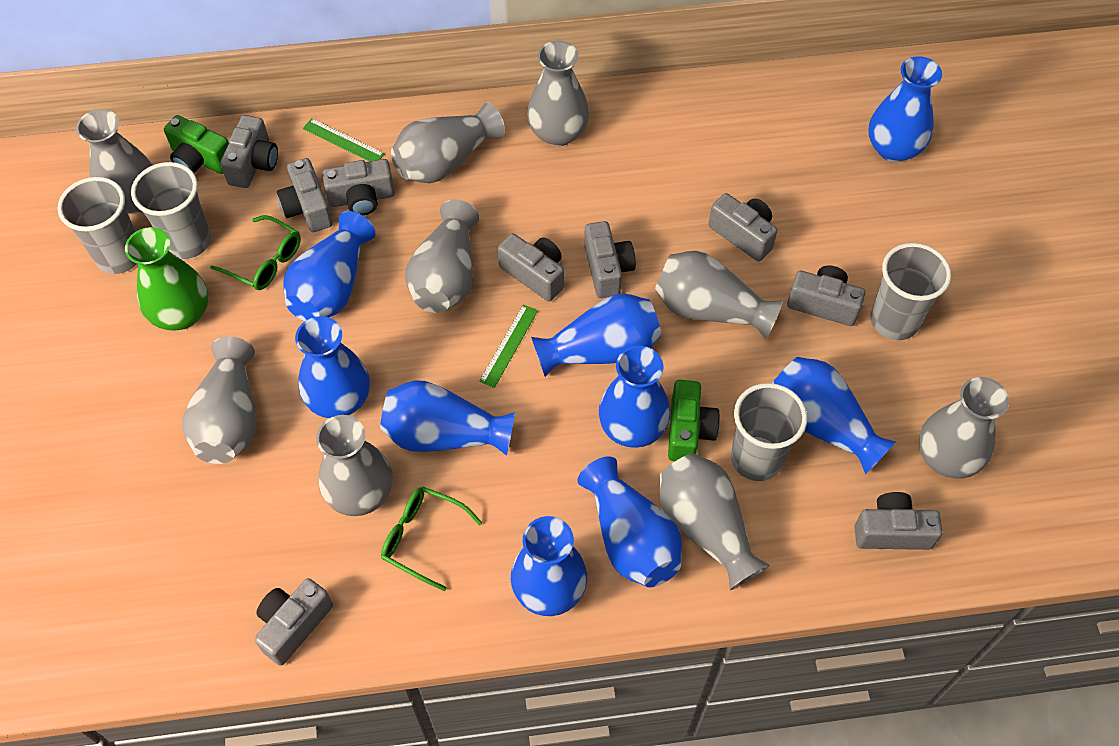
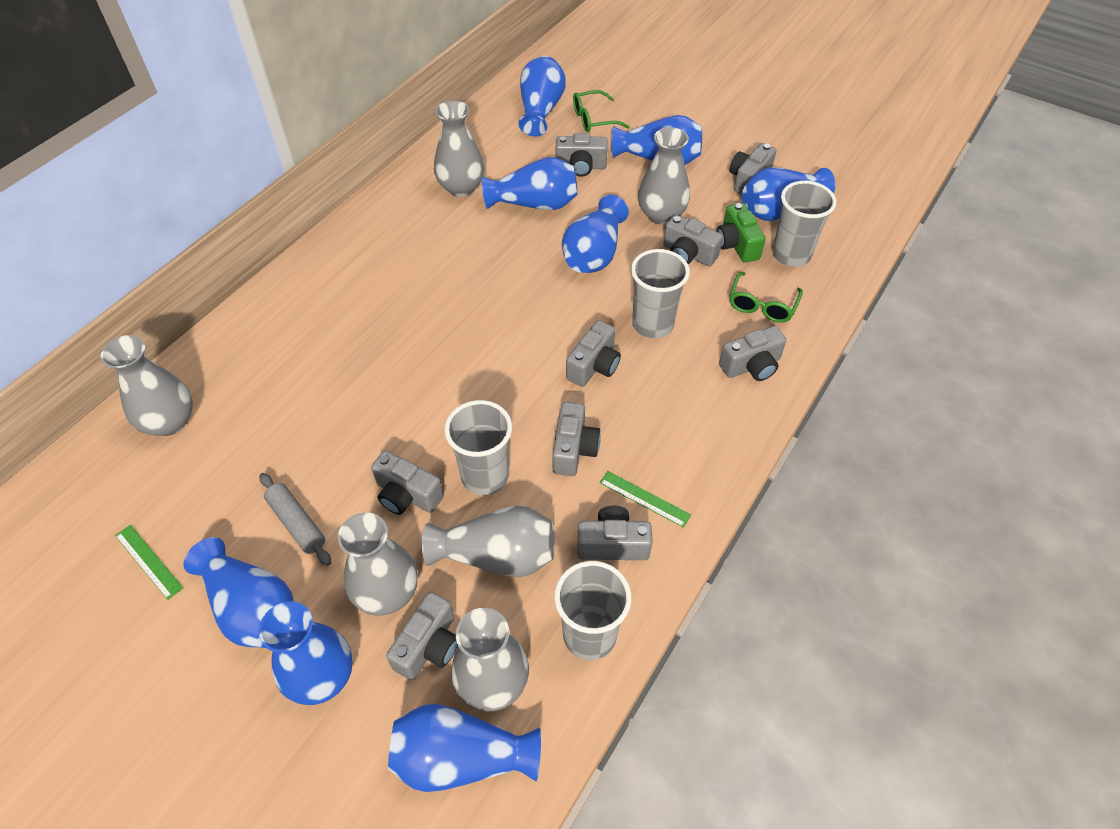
blue vase: [283,211,375,321] [295,316,370,418] [380,380,515,456] [511,516,587,616] [531,293,661,377] [577,456,682,587] [599,346,670,448] [772,357,896,474] [868,56,942,162] = 9 -> [184,537,294,648] [259,601,353,705] [388,704,541,792] [482,157,578,210] [518,56,566,136] [562,195,629,273] [611,115,702,165] [742,167,836,221] = 8
green camera: [164,115,229,174] [668,380,720,461] = 2 -> [716,203,765,263] = 1
green vase: [125,227,208,331] = 1 -> none = 0
grey rolling pin: none = 0 -> [260,473,331,566] = 1
grey vase: [76,109,152,214] [182,336,256,464] [316,415,393,516] [391,102,505,183] [405,200,479,313] [527,41,589,146] [655,251,783,339] [659,453,770,590] [919,377,1009,479] = 9 -> [100,335,193,436] [338,513,418,616] [422,506,555,577] [434,100,485,197] [451,608,529,711] [638,127,690,225] = 6

